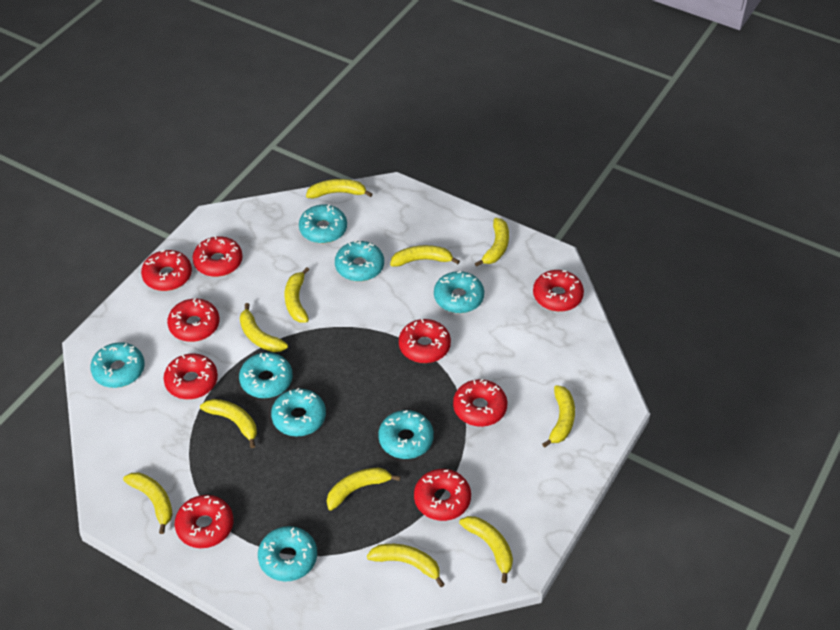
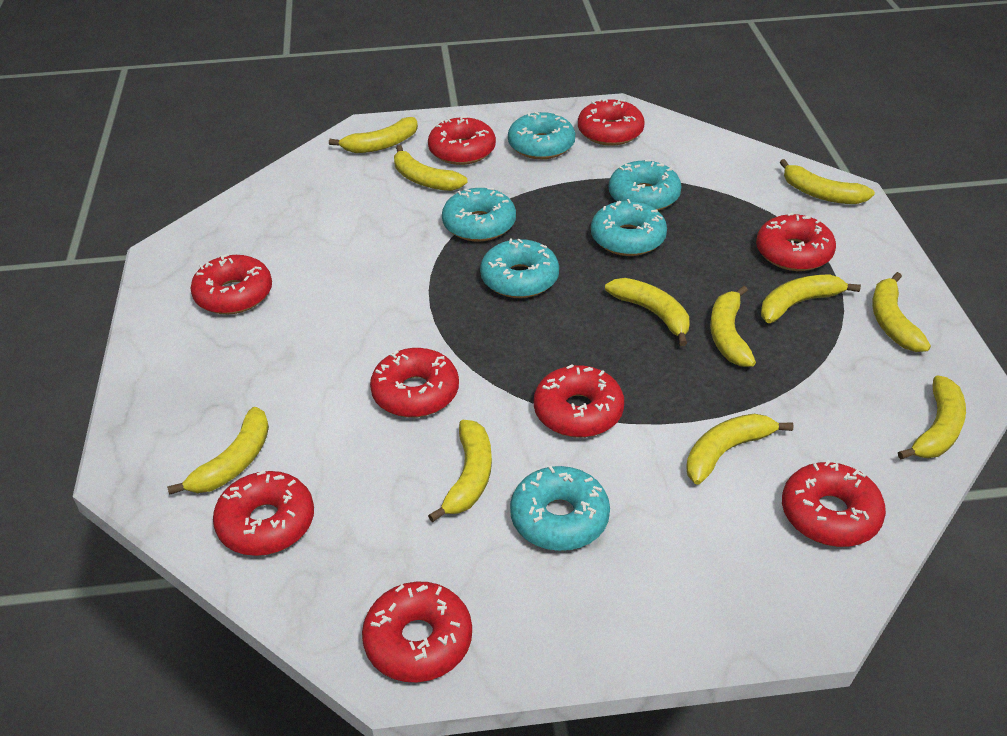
turquoise donut: [90,342,145,388] [239,352,293,398] [258,526,317,581] [271,388,326,436] [299,205,347,243] [335,240,384,281] [378,410,434,459] [434,271,484,313] = 8 -> [442,188,516,241] [480,239,559,298] [508,112,575,159] [510,466,610,551] [591,199,667,256] [609,159,682,210] = 6

